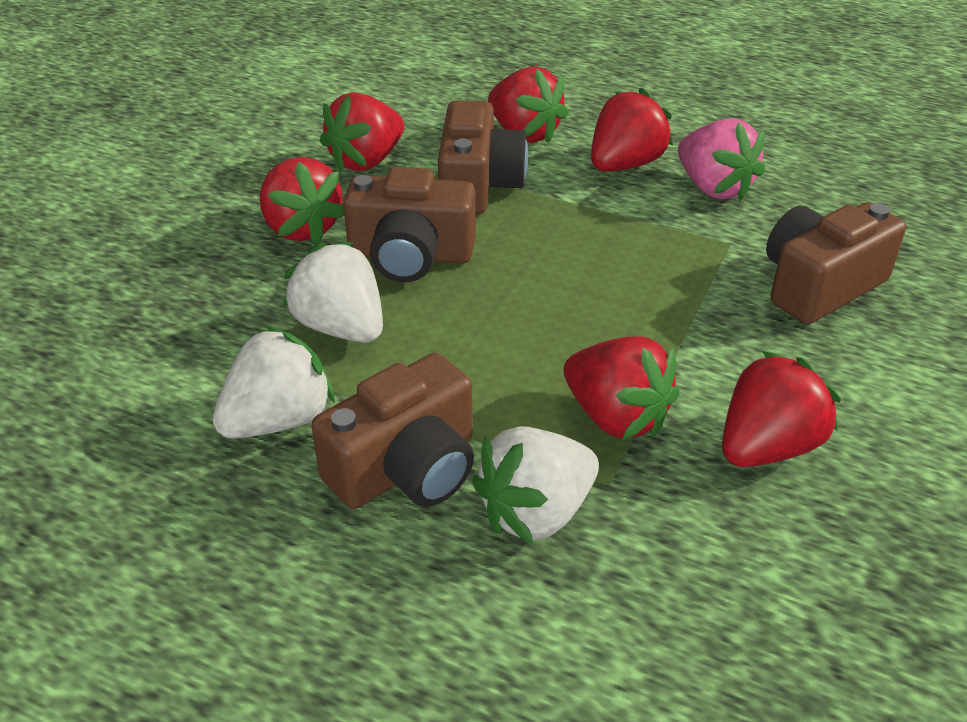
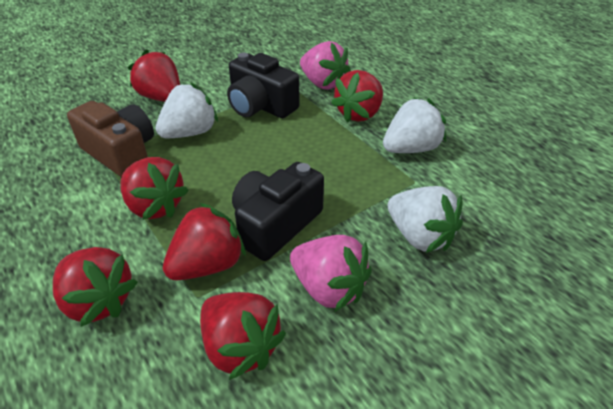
black camera: none = 0 -> [227,53,300,118] [232,162,324,261] = 2
brown camera: [311,353,474,509] [343,167,476,282] [438,100,528,214] [766,202,906,324] = 4 -> [67,101,154,177] = 1
pink strawberry: [678,118,765,201] = 1 -> [290,235,372,312] [300,41,351,90] = 2

